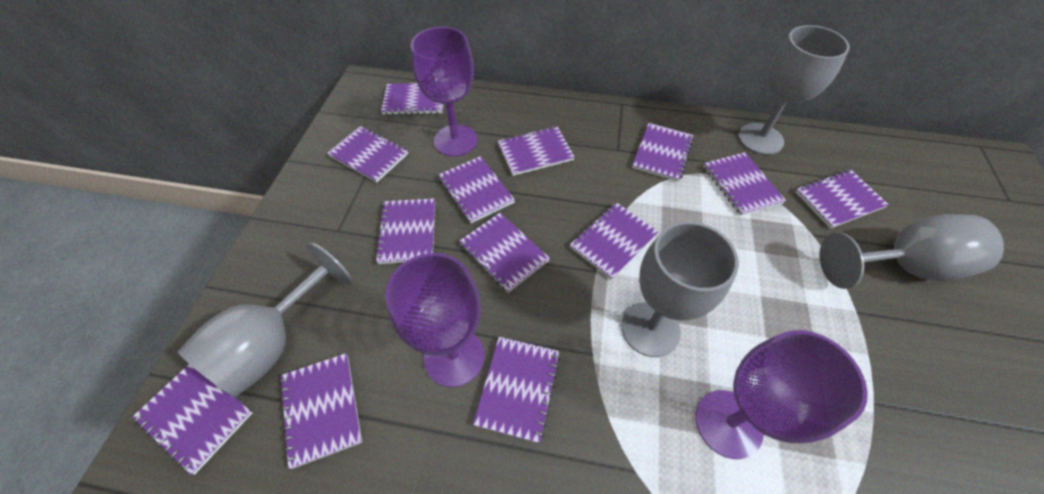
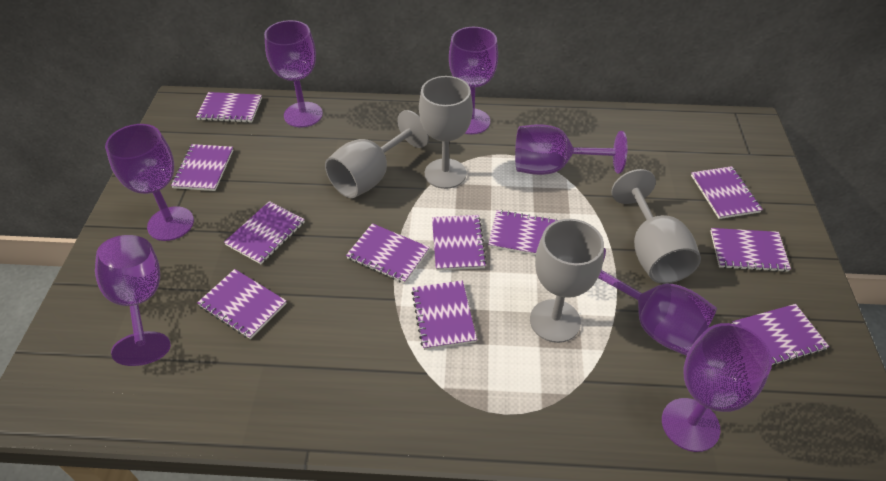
purple goblet: [385,253,484,387] [411,27,477,157] [695,330,868,459] = 3 -> [95,235,171,366] [105,124,194,241] [264,20,323,127] [449,27,498,134] [515,124,627,175] [598,248,717,356] [662,323,772,452] = 7
purple notebook: [132,364,253,475] [279,353,362,469] [327,126,408,183] [375,198,435,264] [381,83,443,115] [438,156,515,223] [459,213,550,293] [473,337,560,443] [498,126,575,176] [570,202,659,280] [632,123,694,182] [703,152,786,216] [795,170,889,228] = 13 -> [171,144,233,191] [196,92,262,123] [197,269,287,339] [224,201,305,264] [346,223,430,283] [411,280,477,350] [432,215,487,271] [488,210,558,255] [691,166,763,219] [710,228,791,272] [732,304,829,366] = 11

